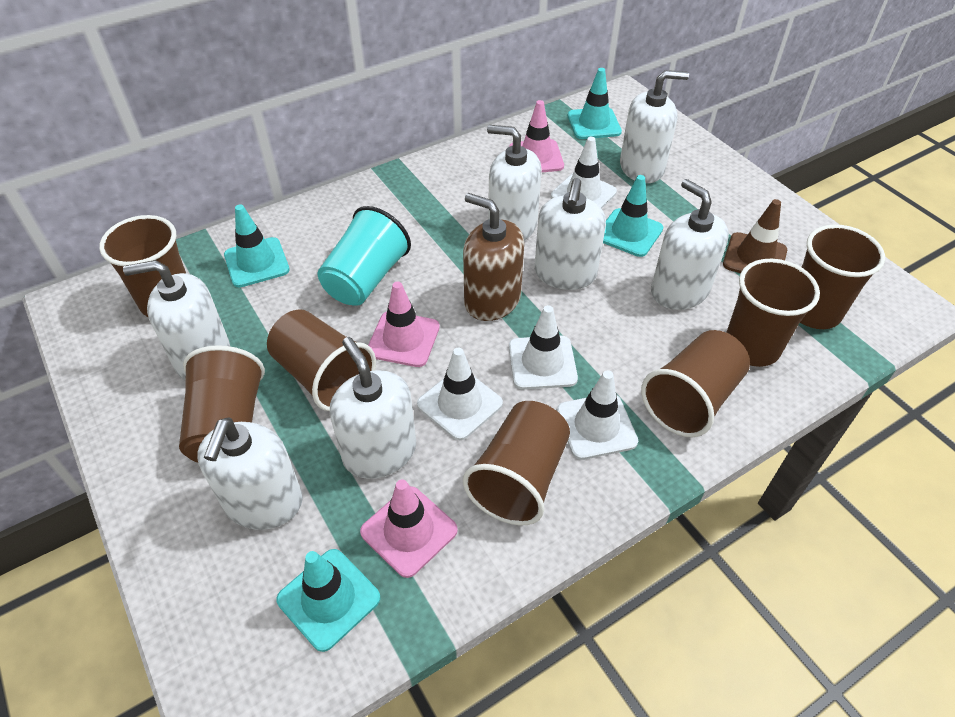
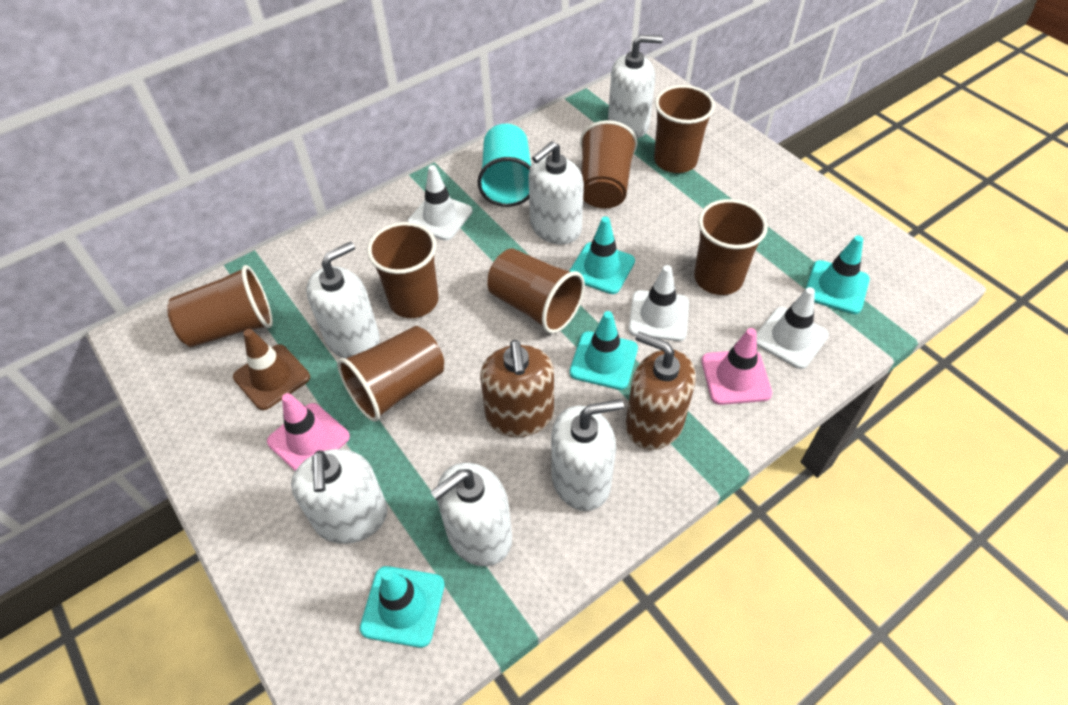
brown soap dispenser: [463,193,524,321] = 1 -> [480,340,554,437] [626,332,696,450] = 2
pink traffic cone: [360,479,458,578] [368,282,440,367] [509,100,564,172] = 3 -> [267,393,350,471] [702,328,772,405] = 2
white soap dispenser: [123,260,230,380] [197,417,303,530] [330,337,416,479] [487,125,542,240] [534,178,606,290] [620,70,689,183] [651,179,729,310] = 7 -> [291,449,388,544] [306,241,380,358] [430,463,512,566] [528,141,584,244] [551,399,624,511] [608,35,663,139] = 6
white traffic cone: [417,348,503,440] [509,305,578,390] [551,137,617,209] [557,370,638,460] = 4 -> [407,165,472,241] [629,265,689,341] [756,287,829,369] = 3

